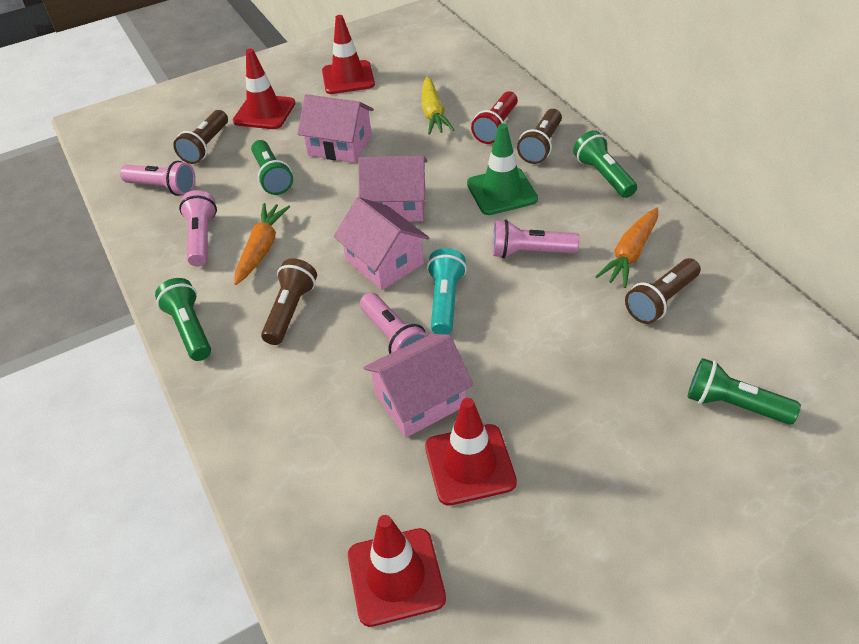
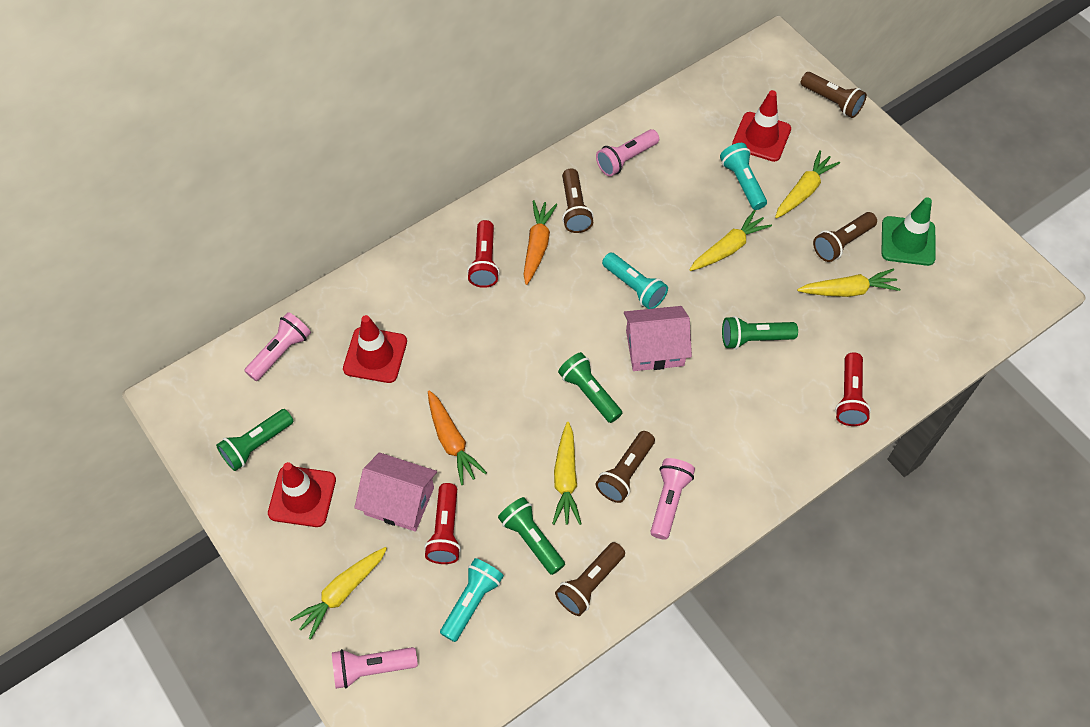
brown flashlight: [173,110,228,164] [261,258,317,345] [517,109,562,164] [625,258,701,324] = 4 -> [555,542,625,616] [562,168,594,233] [596,431,655,503] [801,72,867,118] [813,212,877,262] = 5
pink house: [297,94,374,163] [334,197,429,290] [358,156,427,221] [363,334,473,438] = 4 -> [354,453,437,532] [624,306,692,371] = 2
red flashlight: [471,91,518,144] = 1 -> [424,483,461,564] [467,220,500,288] [835,352,871,426] = 3
red traffic cone: [233,49,295,129] [322,15,375,94] [348,515,446,627] [425,398,517,506] = 4 -> [268,462,336,527] [343,315,407,383] [732,90,791,162] = 3
turquoise flashlight: [427,248,467,335] = 1 -> [440,558,504,642] [602,253,668,309] [720,143,767,210] = 3
yellow carrot: [421,76,454,135] = 1 -> [290,547,387,640] [552,422,582,525] [689,210,772,271] [775,150,840,218] [797,269,901,297] = 5

